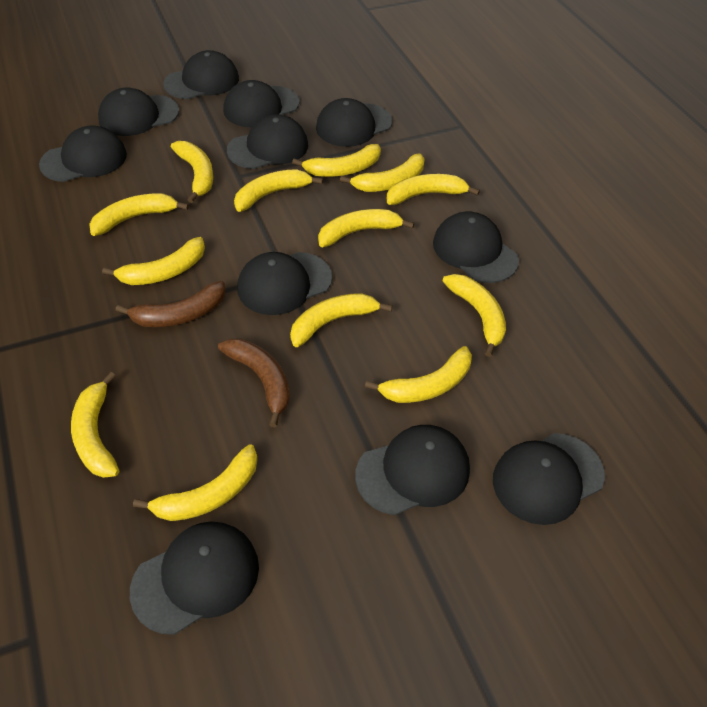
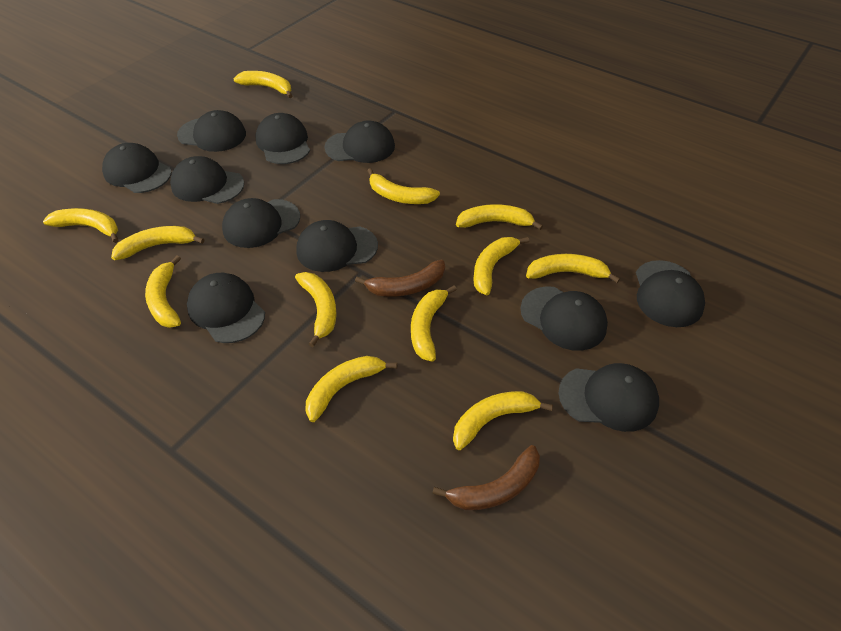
yellow banana: [71,372,119,478] [89,193,189,236] [102,237,205,285] [133,444,257,521] [171,141,213,203] [234,169,323,212] [290,293,392,347] [292,144,381,177] [318,209,414,247] [340,153,425,192] [365,346,472,403] [387,174,480,205] [442,274,506,357] = 13 -> [43,208,119,243] [111,226,204,260] [145,255,181,328] [234,71,292,98] [295,272,337,347] [305,356,397,422] [367,168,440,204] [411,285,457,362] [453,391,553,450] [456,204,543,230] [473,237,529,295] [526,254,620,283] = 12

